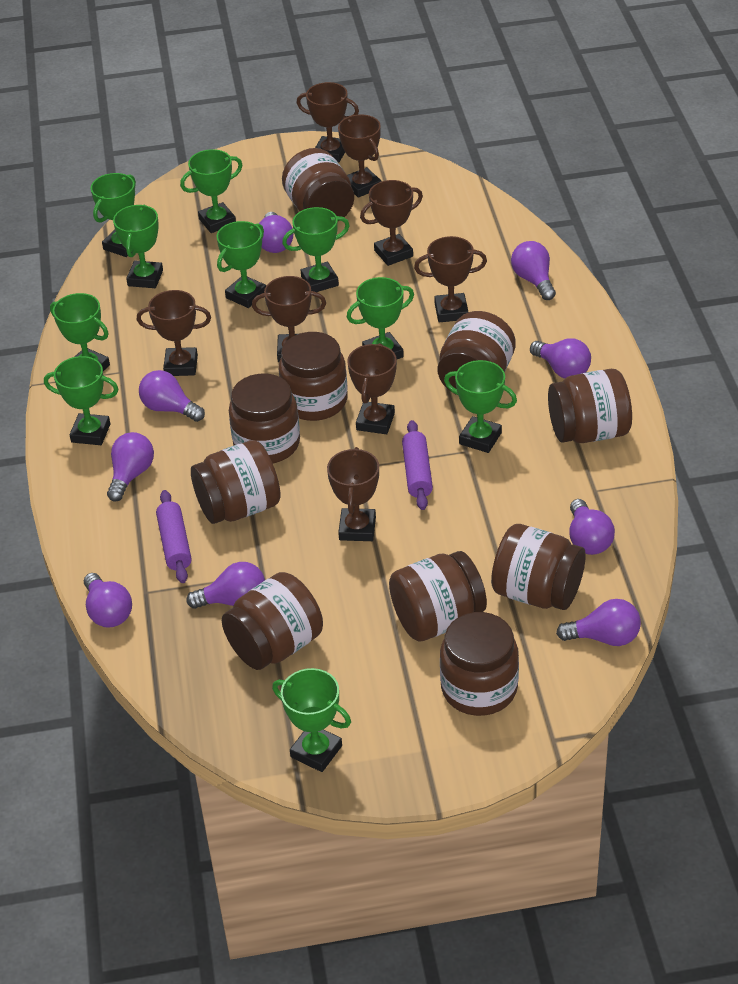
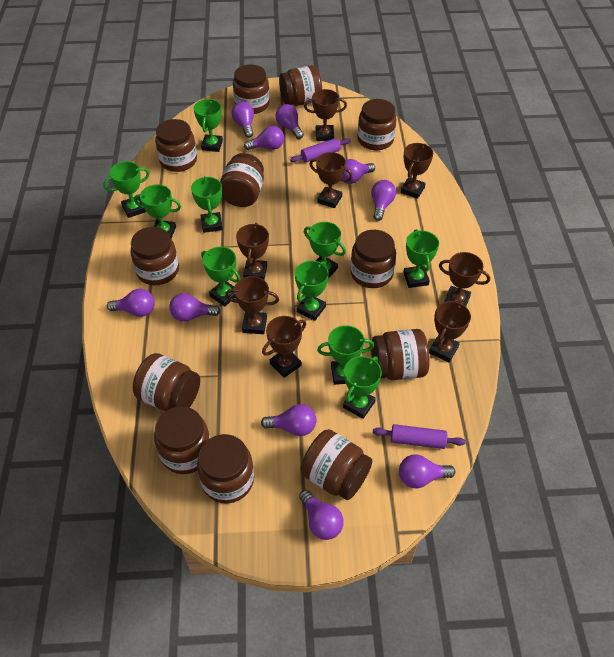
brown jar: [191,440,281,524] [222,572,323,670] [229,373,300,463] [279,332,348,421] [282,148,354,217] [389,551,487,642] [438,311,516,395] [440,612,519,716] [491,524,586,610] [548,369,632,443] = 10 -> [130,227,179,285] [133,353,200,411] [154,406,210,474] [155,119,197,172] [197,434,254,504] [220,153,264,207] [233,64,269,114] [279,65,322,106] [301,429,372,500] [350,230,396,288] [358,99,397,150] [372,329,430,380] = 12
purple light bulb: [84,573,132,628] [107,432,154,501] [139,370,205,422] [186,562,265,609] [259,212,293,253] [511,241,556,300] [530,338,591,378] [556,599,641,646] [569,499,615,555] = 9 -> [107,289,155,317] [169,293,221,322] [231,102,254,138] [244,126,284,150] [261,404,317,436] [275,104,304,139] [299,490,343,540] [342,159,375,184] [371,180,396,221] [399,454,455,488] = 10

